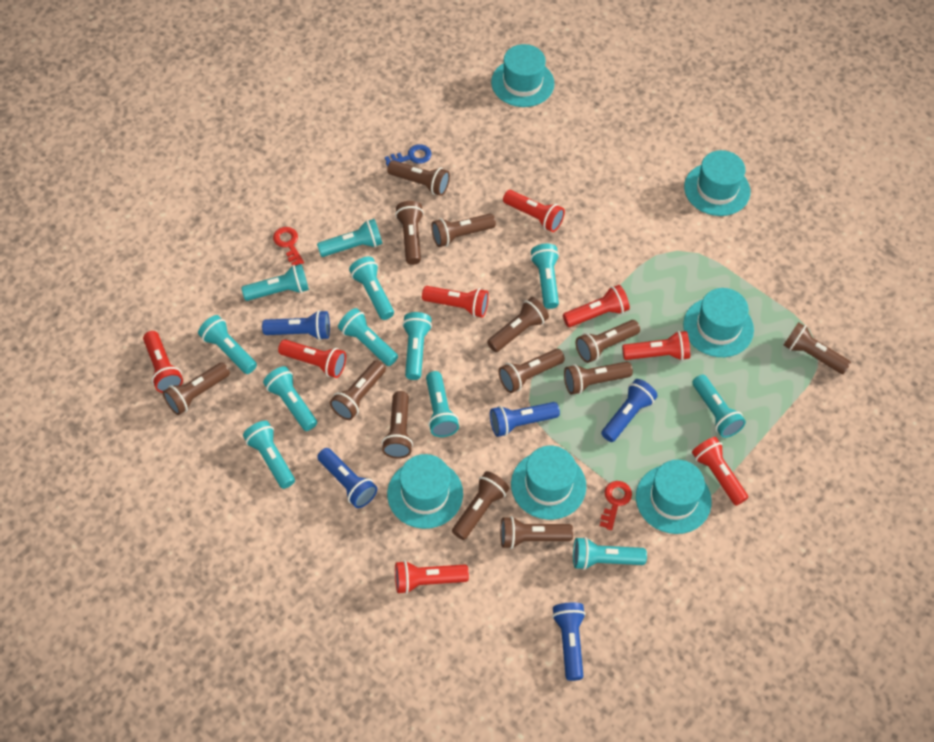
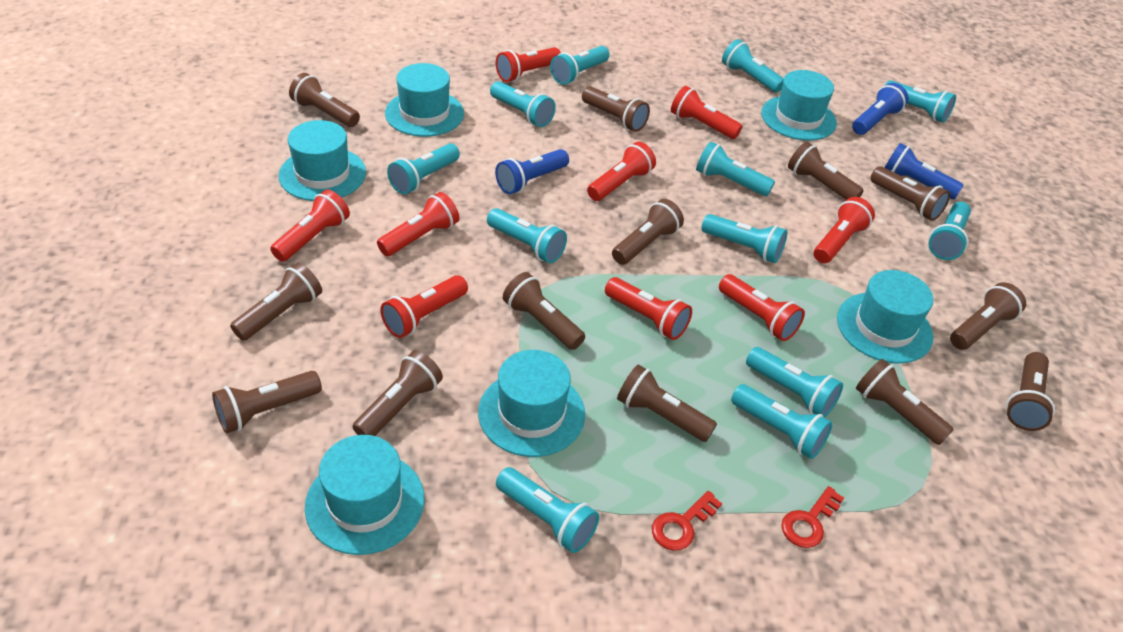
blue flashlight: [262,310,330,340] [317,448,377,508] [490,402,560,437] [552,602,586,681] [601,379,658,442] = 5 -> [495,149,569,194] [852,83,908,135] [885,143,964,199] = 3
blue key: [385,144,432,166] = 1 -> none = 0
red flashlight: [143,331,183,393] [278,340,346,378] [395,560,469,594] [422,286,489,318] [503,190,565,232] [563,285,630,327] [622,331,690,361] [692,437,748,506] = 8 -> [270,189,350,262] [377,192,459,256] [380,275,468,338] [496,47,561,82] [587,142,656,201] [605,277,692,340] [671,86,742,139] [719,274,805,341] [814,197,875,263] = 9

